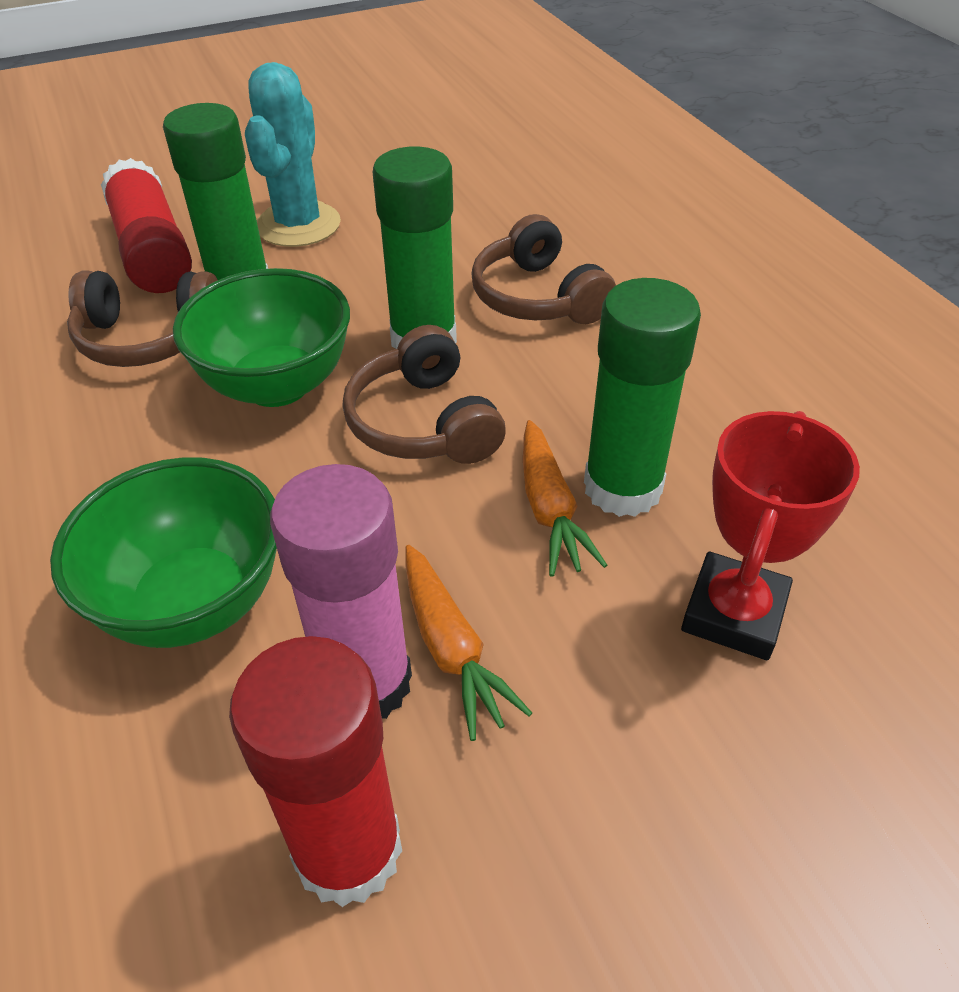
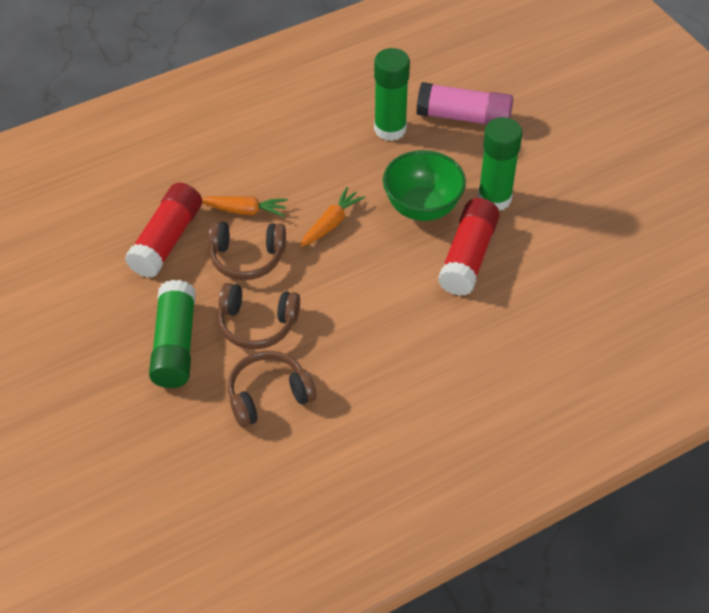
green bowl: [50,457,277,648] [173,268,350,407] = 2 -> [383,150,466,221] = 1
red trophy: [681,411,860,660] = 1 -> none = 0
turquoise cactus: [245,62,341,247] = 1 -> none = 0

